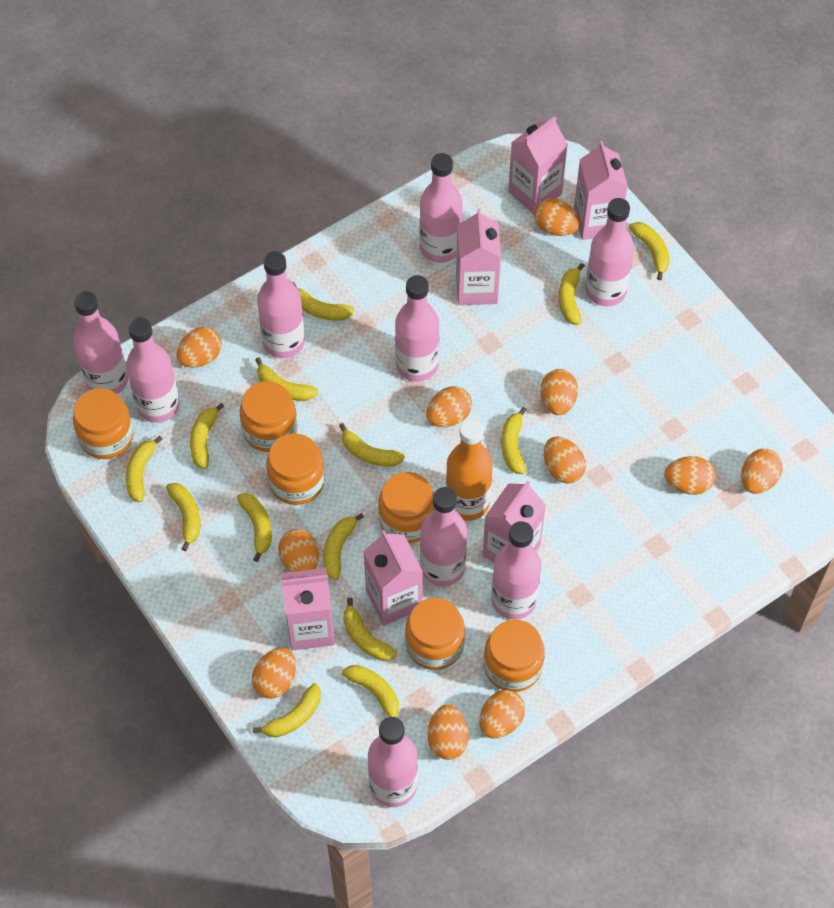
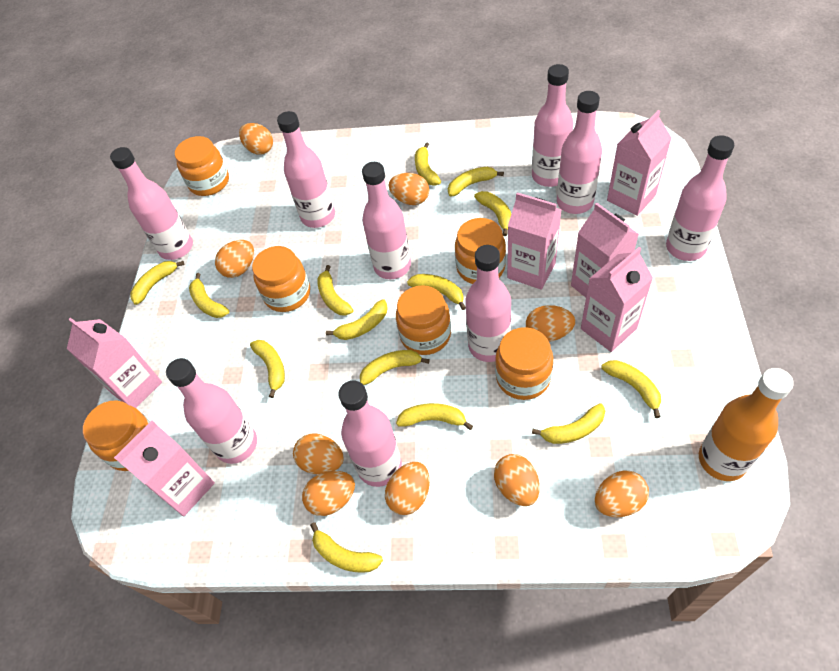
orange egg: [176,327,222,368] [252,648,296,699] [278,529,319,572] [426,386,472,427] [428,705,469,760] [479,690,525,738] [534,198,579,236] [541,369,578,415] [544,437,586,484] [664,456,716,495] [741,449,783,494] = 11 -> [215,240,254,278] [239,123,273,154] [293,434,344,474] [302,471,355,516] [385,462,430,515] [389,173,429,205] [494,454,539,506] [526,305,575,342] [595,470,649,517] = 9

